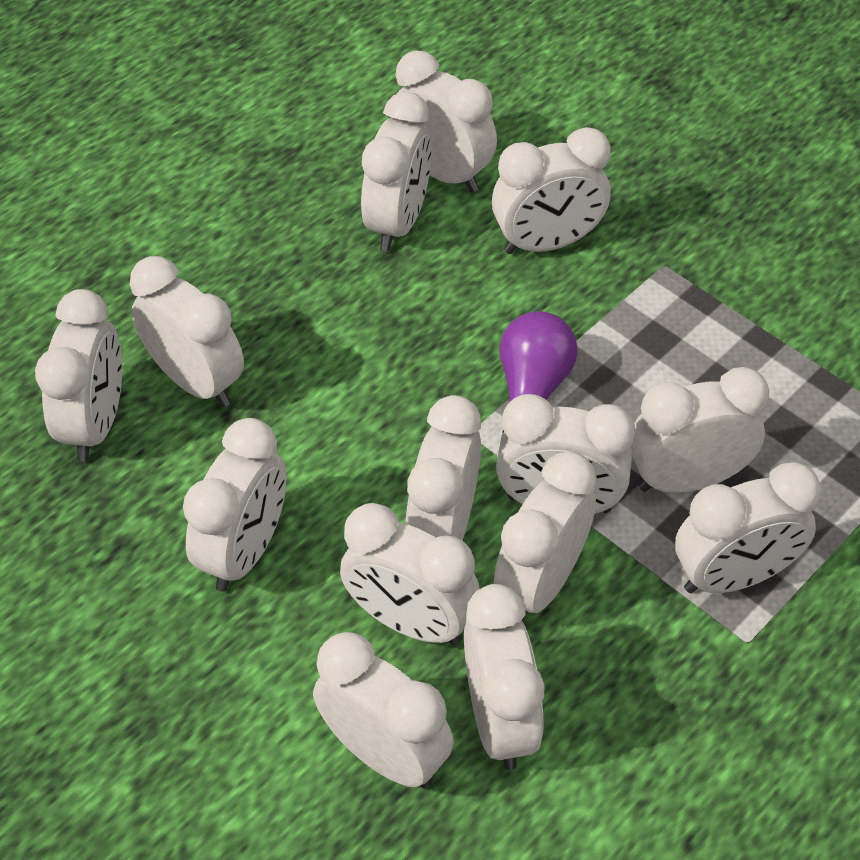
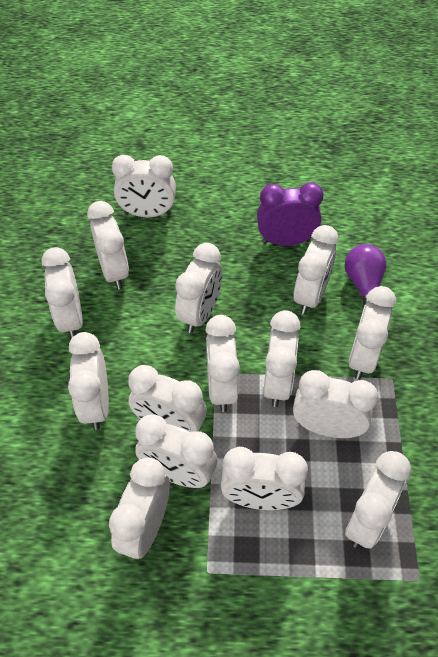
purple clock: none = 0 -> [257,182,323,246] = 1
white clock: [35,289,122,461] [130,256,244,407] [183,418,286,591] [313,632,454,788] [340,503,480,645] [361,92,432,251] [391,50,497,193] [405,395,481,540] [464,584,544,770] [492,127,611,254] [494,452,597,621] [496,394,635,514] [630,367,769,493] [675,462,821,593] = 14 -> [42,247,83,339] [68,332,109,430] [87,201,129,290] [109,457,170,559] [112,155,176,217] [128,365,207,432] [135,414,217,488] [175,243,222,333] [205,315,240,412] [221,447,308,510] [263,310,301,407] [293,370,378,438] [294,225,339,315] [345,451,411,549] [349,286,396,380] = 15

